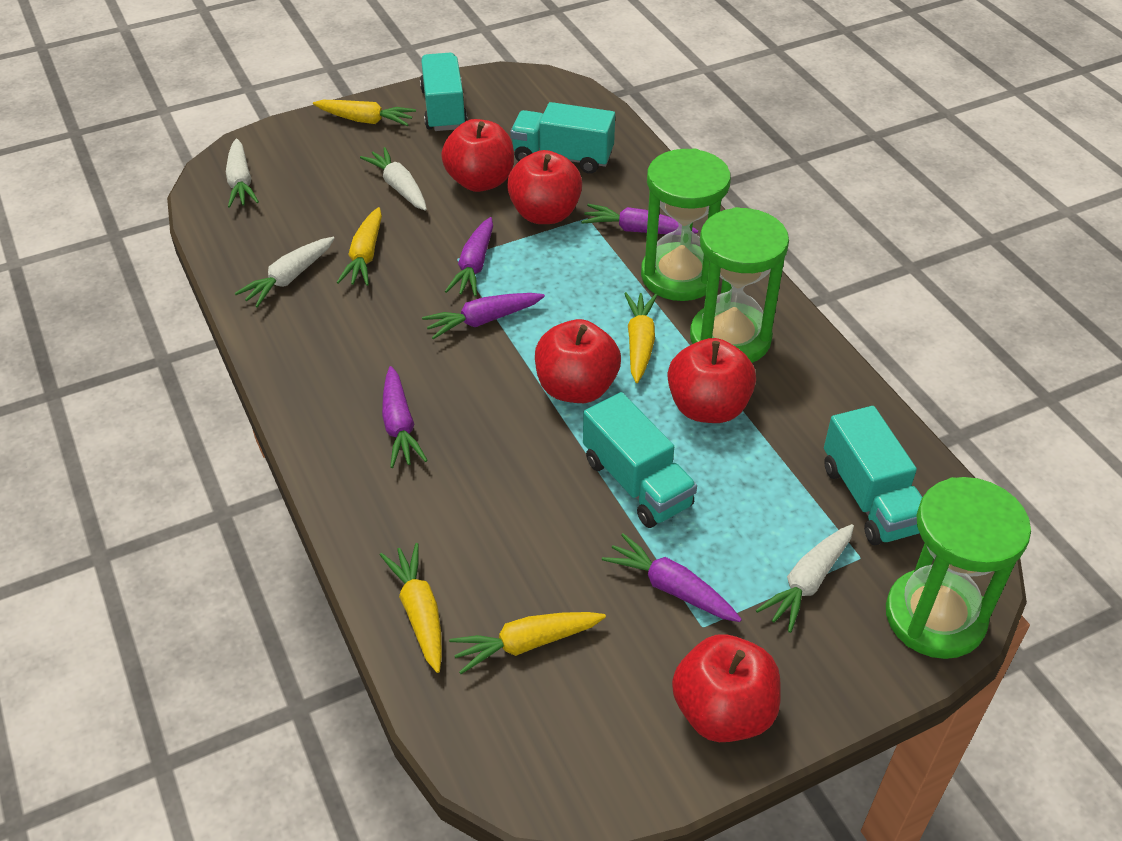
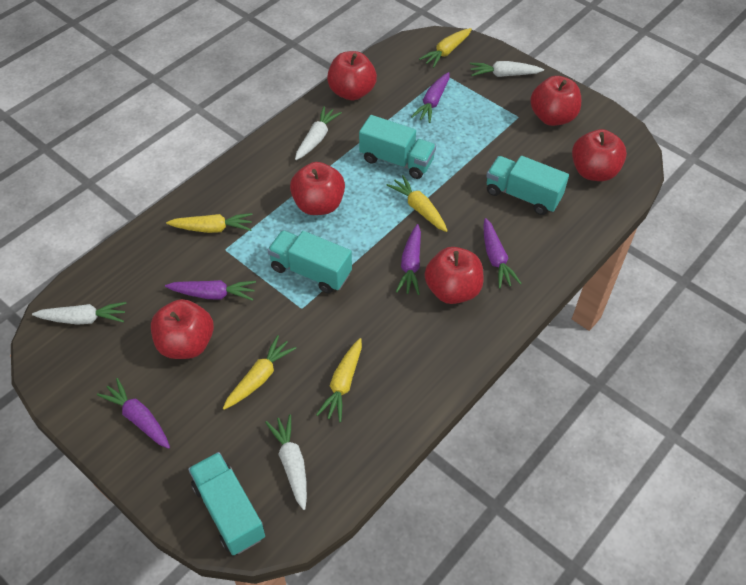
green hourglass: [641,148,731,301] [690,207,789,363] [886,477,1031,659] = 3 -> none = 0
red apple: [441,119,514,192] [507,150,582,224] [535,319,621,403] [668,338,756,423] [672,634,781,742] = 5 -> [151,299,214,359] [290,162,345,215] [327,51,377,100] [425,247,484,304] [530,76,581,126] [572,129,627,181] = 6

